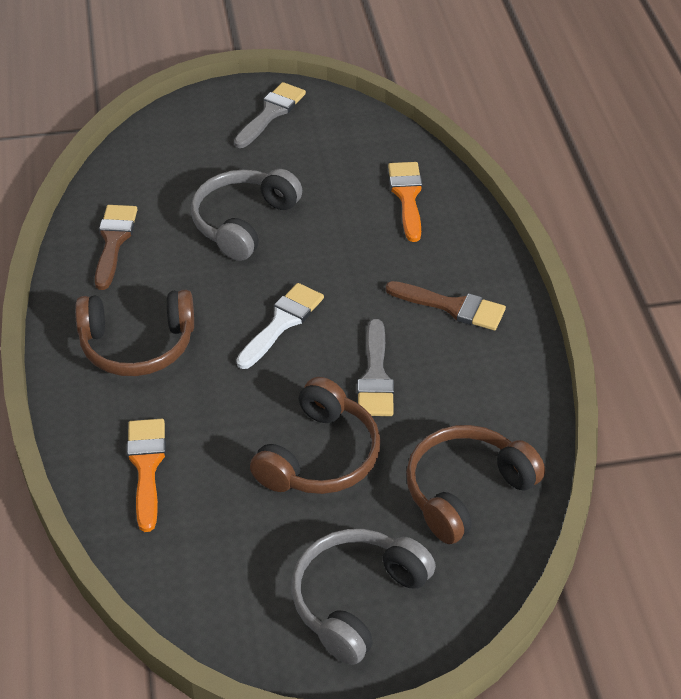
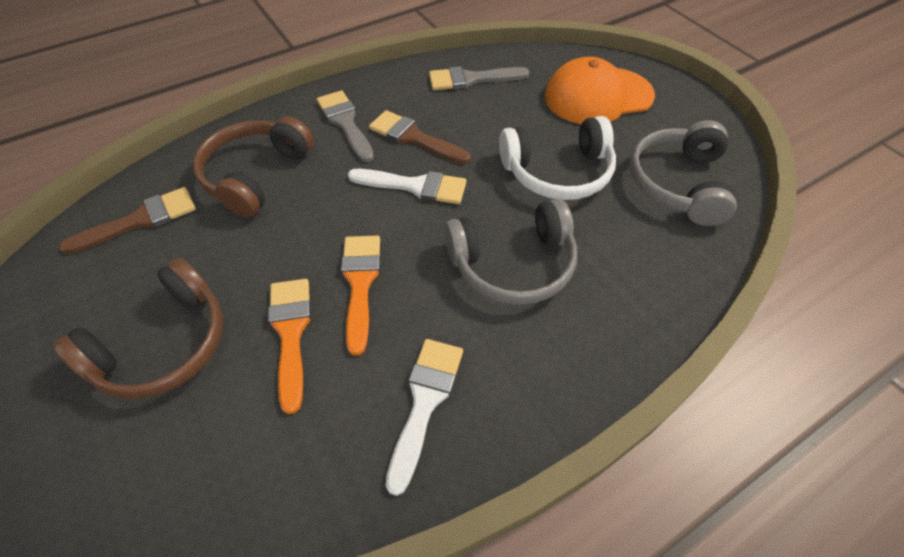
brown headphones: [75,290,194,376] [250,377,381,494] [406,425,545,544] = 3 -> [53,258,223,399] [193,116,314,218] = 2
orange cap: none = 0 -> [545,57,655,124] = 1
white brush: [236,283,324,369] = 1 -> [348,169,467,204] [385,339,463,496] = 2
white headphones: none = 0 -> [499,116,616,200] = 1

